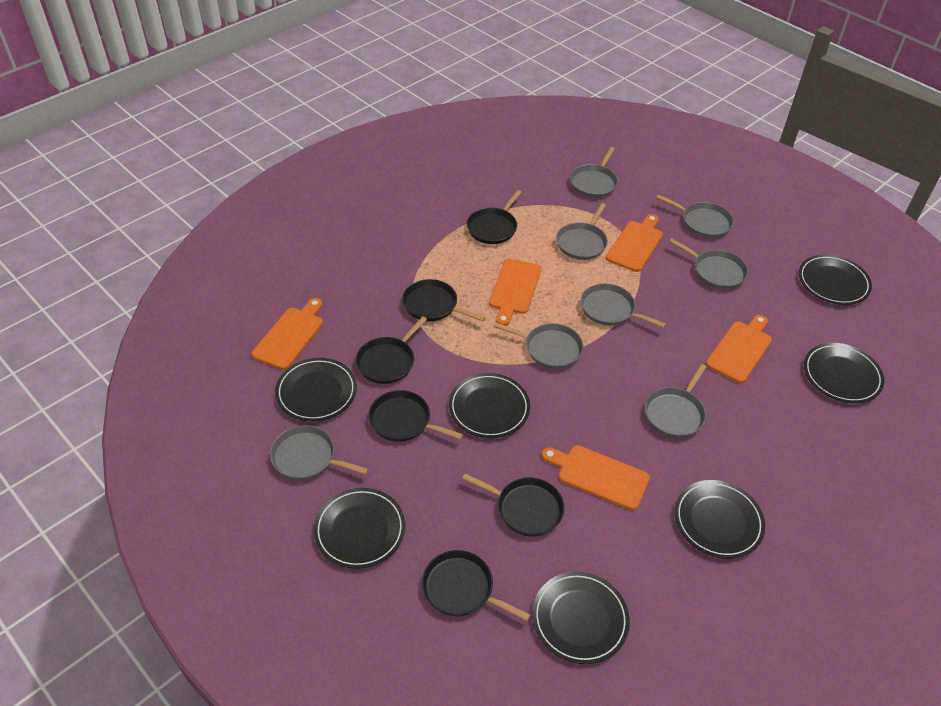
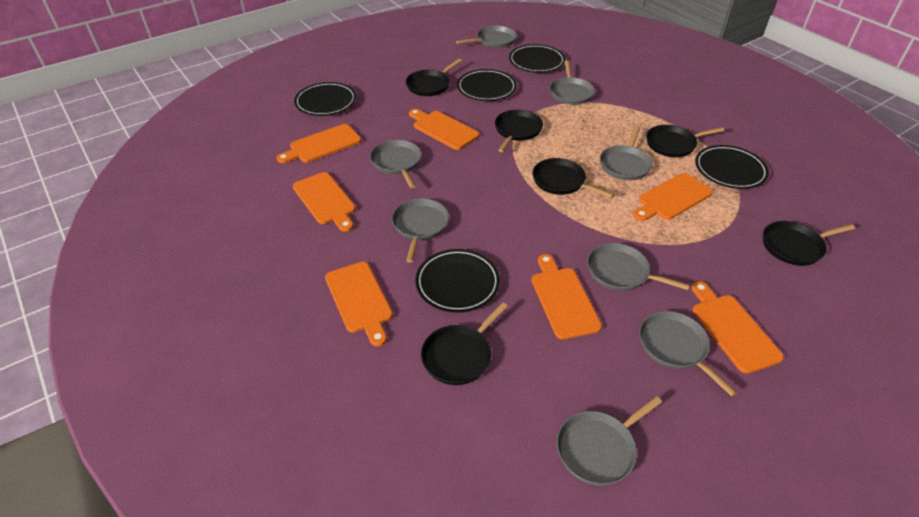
black plate: [275,358,357,421] [314,488,405,569] [449,373,530,438] [532,572,630,664] [675,480,765,559] [799,254,872,305] [804,343,884,403] = 7 -> [294,82,356,116] [415,249,500,312] [457,69,517,101] [509,44,565,73] [695,145,769,189] = 5
orange cutting board: [252,298,323,370] [489,259,541,326] [542,445,650,510] [606,214,663,272] [706,315,772,383] = 5 -> [276,124,361,163] [293,172,356,232] [325,262,393,347] [409,109,479,150] [531,254,602,339] [633,173,713,221] [691,281,784,374] = 7

